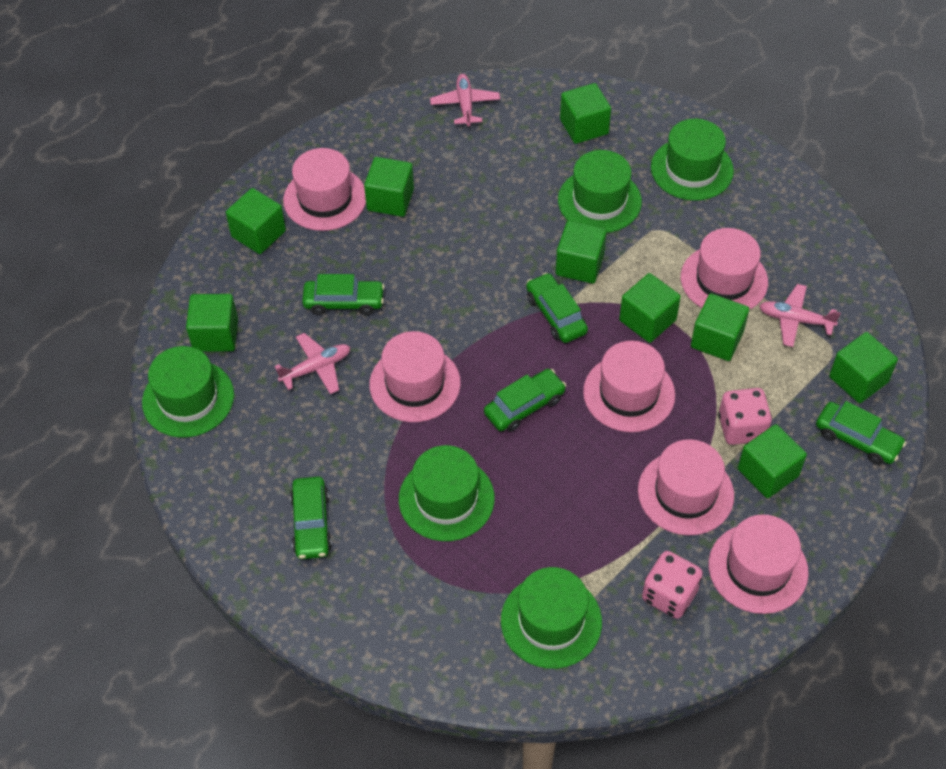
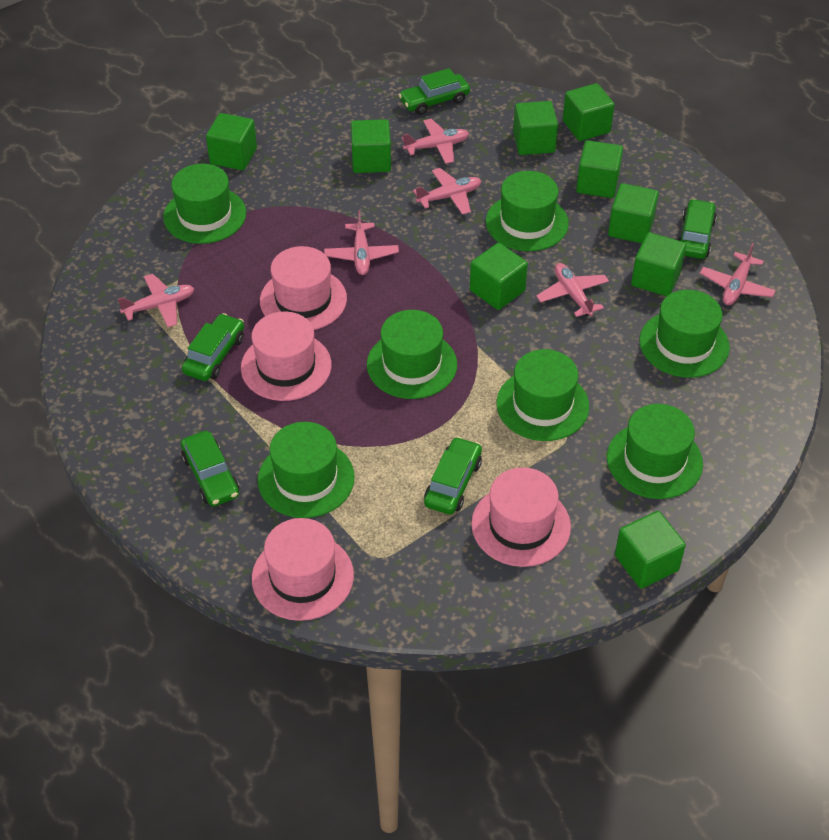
green hat: [142,346,234,438] [399,445,495,541] [501,567,602,669] [558,150,642,233] [651,119,734,201] = 5 -> [163,164,246,244] [258,422,355,518] [367,310,457,399] [486,171,569,251] [496,349,589,441] [607,404,703,499] [639,290,730,378] = 7
pink dice: [642,551,703,619] [718,388,772,445] = 2 -> none = 0
pink hat: [283,148,366,231] [369,331,461,422] [583,341,675,432] [638,439,734,536] [681,228,768,310] [709,514,809,614] = 6 -> [241,312,331,401] [252,518,354,621] [260,246,347,330] [471,467,571,567] = 4
pink plane: [274,333,350,394] [430,74,500,127] [759,284,841,347] = 3 -> [118,274,194,327] [324,210,399,275] [402,119,469,164] [413,168,481,215] [536,263,609,317] [700,243,776,305] = 6

